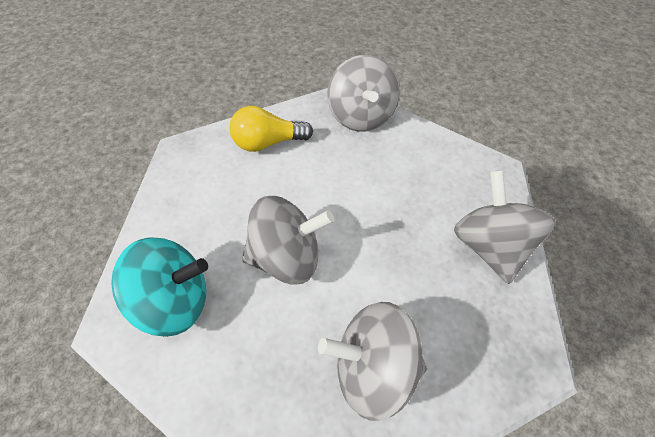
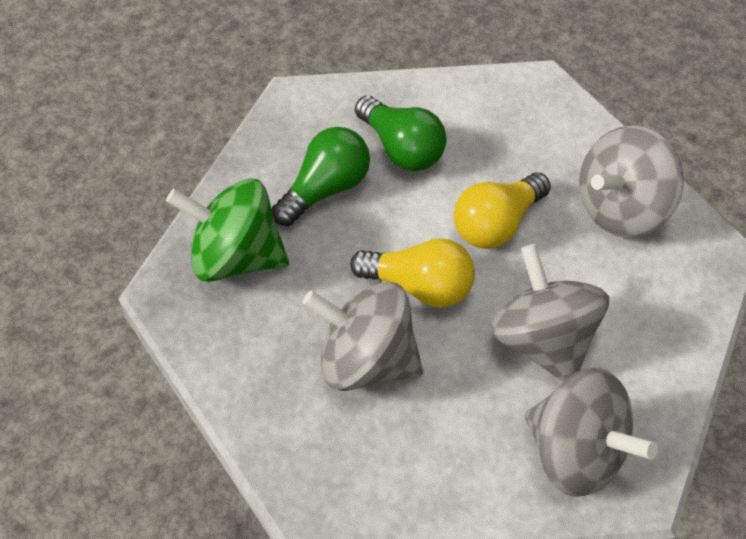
green light bulb: none = 0 -> [272,127,370,226] [355,96,446,171] = 2
green spinning top: none = 0 -> [166,178,289,282] = 1
turquoise spinning top: [111,237,208,337] = 1 -> none = 0
yellow light bulb: [230,106,313,152] = 1 -> [350,238,475,308] [454,172,551,249] = 2

